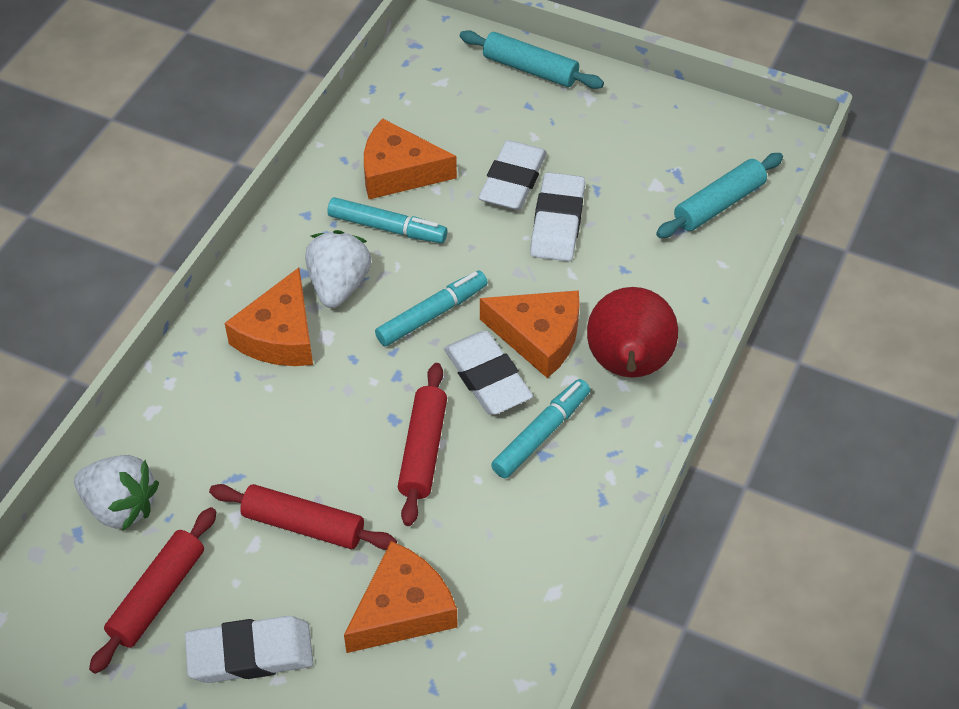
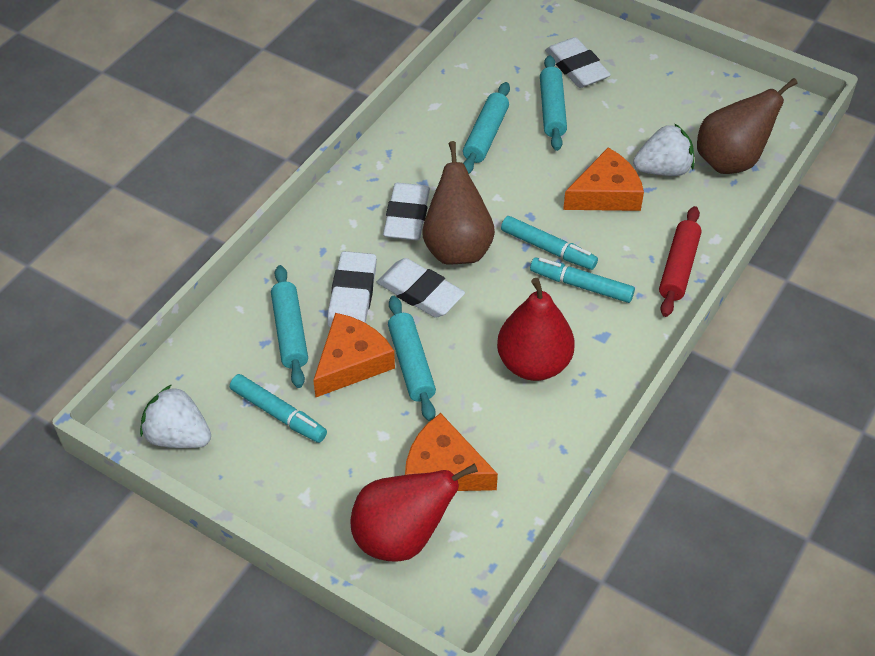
brown pear: none = 0 -> [423,141,495,265] [697,78,798,174] = 2
orange cheese: [225,268,313,366] [344,541,458,653] [364,118,457,199] [480,290,580,378] = 4 -> [313,313,395,397] [405,413,498,491] [563,148,644,211] = 3
red pear: [587,287,678,378] = 1 -> [350,463,478,562] [497,278,575,381] = 2
red rolling pin: [89,507,216,674] [209,484,397,550] [398,363,447,526] = 3 -> [659,206,702,317] = 1
turquoise rolling pin: [460,30,604,89] [656,153,783,238] = 2 -> [271,265,308,388] [388,296,436,421] [463,82,510,174] [540,55,567,151] = 4

